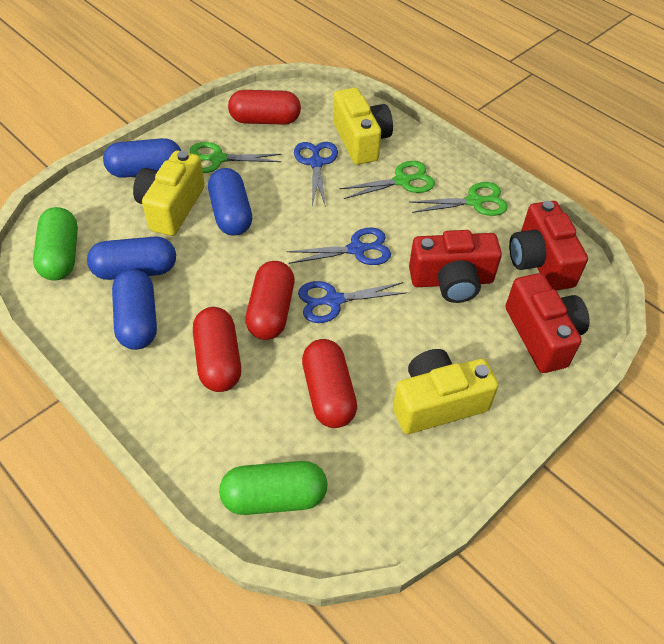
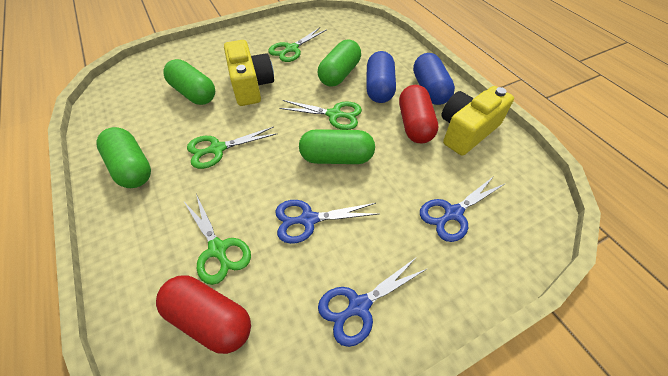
blue capsule: [87,237,176,280] [103,138,181,178] [112,269,157,350] [208,168,252,236] = 4 -> [366,51,396,103] [413,53,455,105] = 2
green capsule: [33,207,78,281] [219,461,328,515] = 2 -> [96,127,151,188] [163,59,215,105] [299,129,375,164] [318,40,361,87] = 4
green scissors: [190,142,282,173] [339,161,435,199] [409,182,508,216] = 3 -> [184,194,251,285] [187,127,277,169] [268,27,326,62] [279,100,362,130] = 4
red camera: [409,230,502,303] [505,273,590,373] [509,201,588,290] = 3 -> none = 0
red capsule: [193,307,241,392] [228,90,301,125] [245,261,294,340] [302,339,357,428] = 4 -> [156,276,251,354] [399,85,438,144] = 2
yellow camera: [133,151,205,236] [333,88,393,165] [393,349,499,434] = 3 -> [224,40,274,106] [441,86,514,156] = 2

